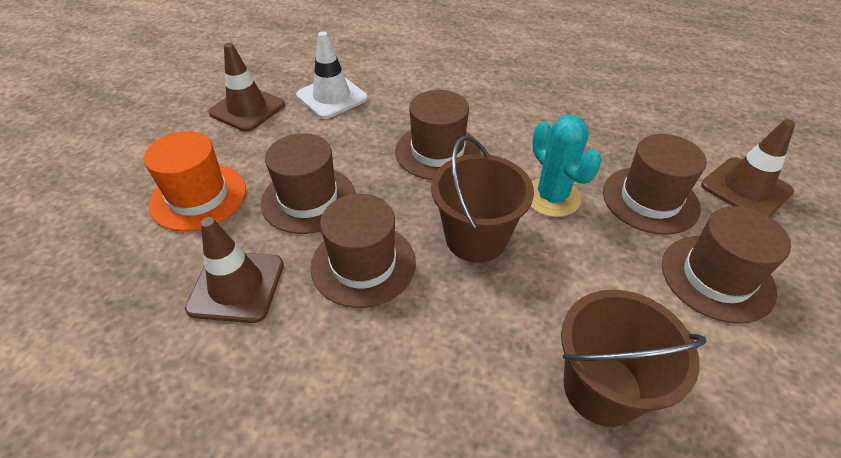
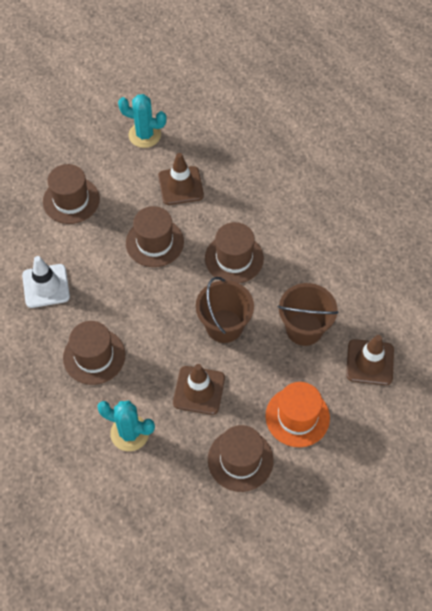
turquoise cactus: [530,115,602,217] = 1 -> [97,401,155,451] [118,94,167,148] = 2

